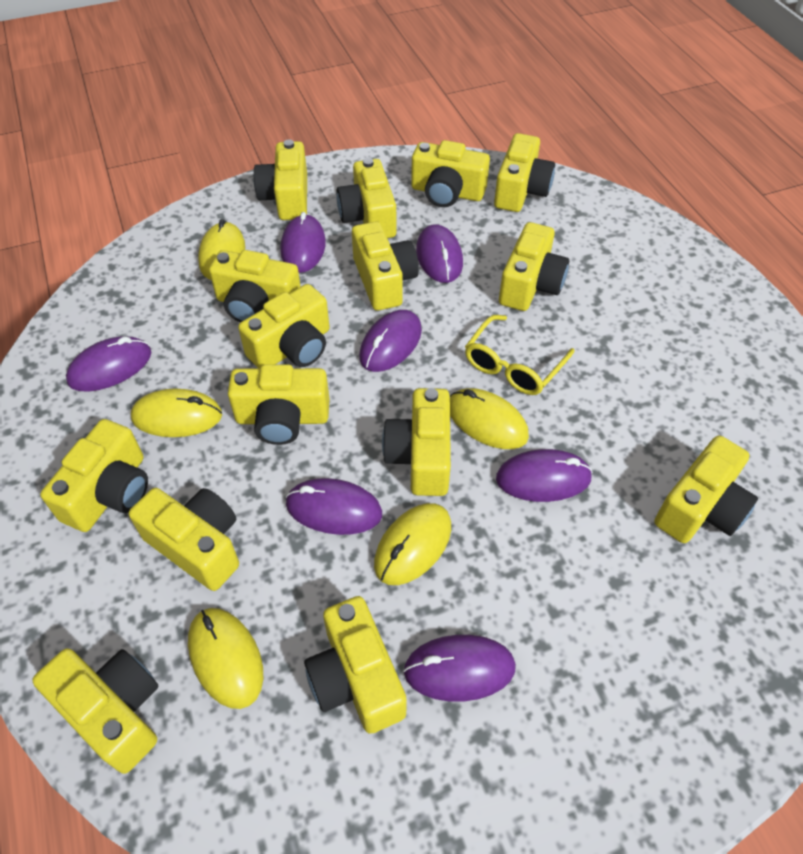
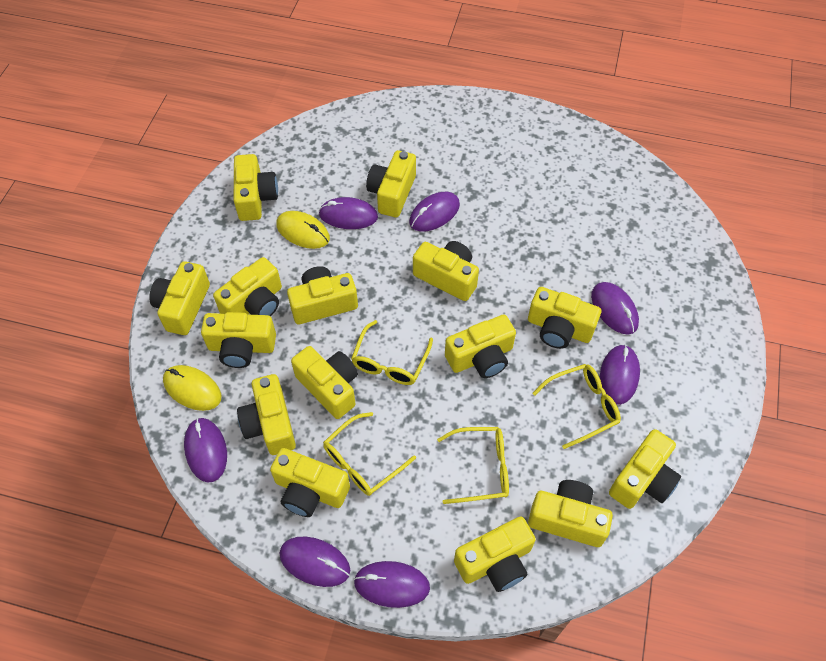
yellow glasses: [465,315,575,395] = 1 -> [323,412,416,496] [351,320,433,385] [437,427,509,504] [532,364,621,449] = 4
yellow mouse: [131,388,222,437] [188,608,263,709] [198,219,245,280] [374,503,451,585] [450,388,529,449] = 5 -> [163,365,221,411] [276,211,330,249] = 2

